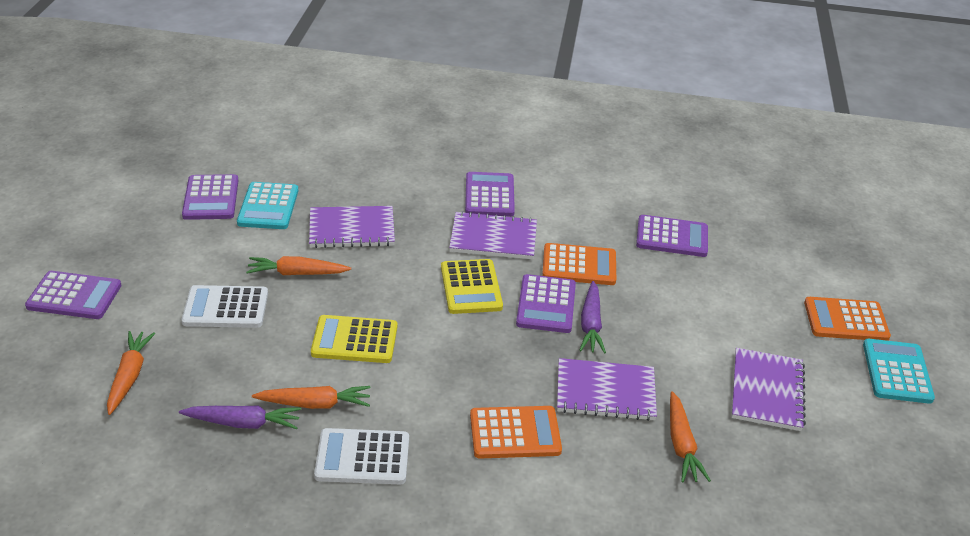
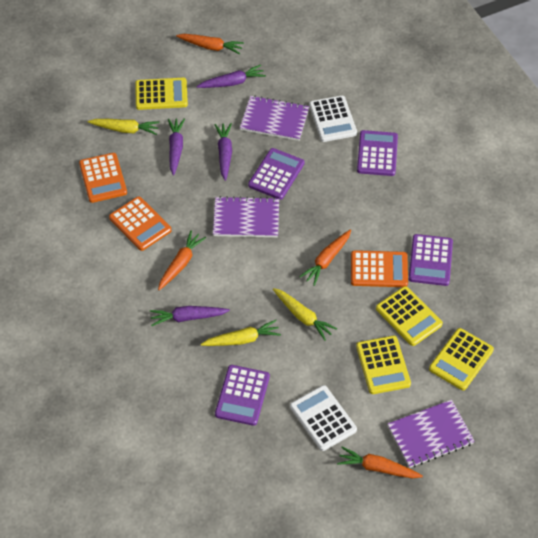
purple calculator: [25,271,122,319] [182,174,238,220] [465,172,515,217] [516,274,576,333] [636,215,708,257] = 5 -> [215,365,270,426] [248,148,304,200] [357,130,398,176] [409,234,453,286] = 4
purple carrot: [179,406,301,429] [579,281,606,354] = 2 -> [150,306,230,326] [168,118,185,176] [196,65,266,88] [214,123,232,181] = 4
purple notebook: [309,206,395,248] [449,211,537,259] [557,358,657,421] [732,348,806,431] = 4 -> [213,196,279,237] [240,95,309,141] [388,400,475,468] = 3
turquoise calculator: [237,182,298,229] [863,339,935,404] = 2 -> none = 0
yellow calculator: [311,315,397,363] [441,259,503,314] = 2 -> [135,77,188,110] [356,336,411,394] [376,286,443,346] [429,328,494,390] = 4
yellow carrot: none = 0 -> [88,119,160,135] [201,320,281,346] [273,288,338,341] = 3

